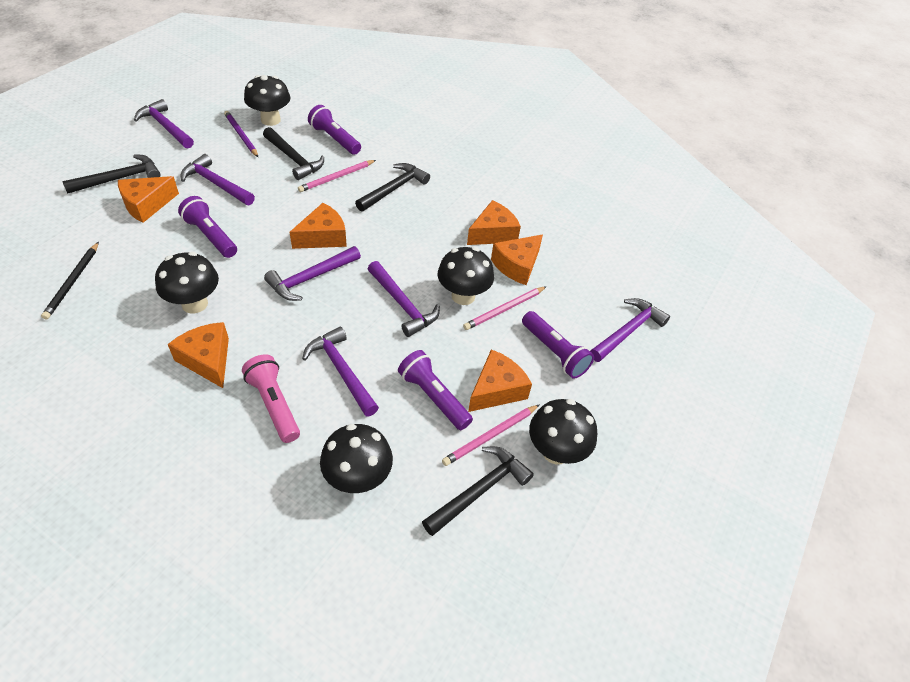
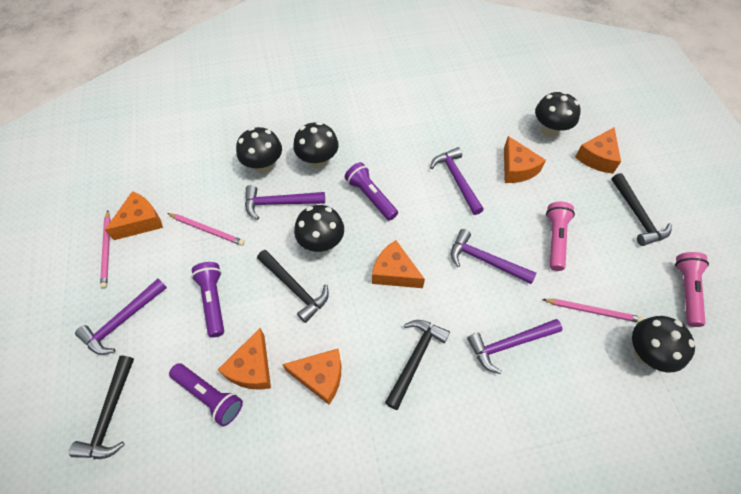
black pencil: [41,242,99,320] = 1 -> none = 0
pink flashlight: [242,354,300,443] = 1 -> [546,202,575,271] [675,252,709,327] = 2
purple flashlight: [178,196,237,258] [308,105,361,155] [398,350,473,430] [522,311,594,379] = 4 -> [169,363,243,427] [191,262,224,337] [345,162,398,221] = 3
purple hammer: [134,99,194,149] [181,154,255,205] [264,246,361,301] [302,326,379,417] [368,261,440,337] [590,298,670,362] = 6 -> [75,279,167,355] [245,185,325,220] [430,147,484,215] [451,229,536,284] [467,319,563,374] = 5
purple pencil: [224,111,258,157] = 1 -> none = 0

